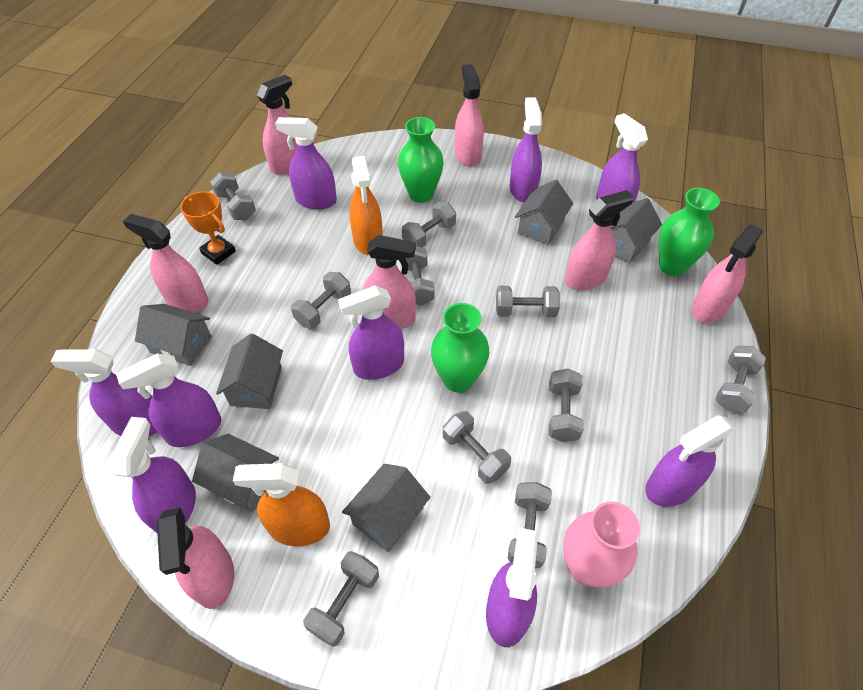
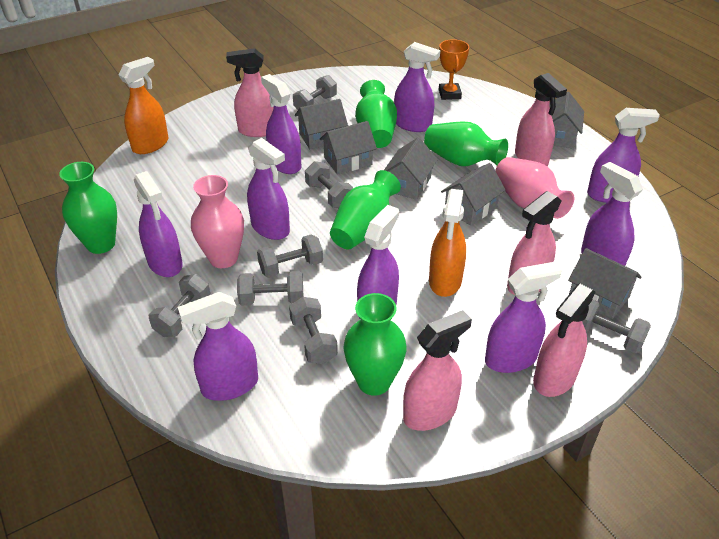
green vase: [398,117,444,203] [431,303,489,393] [659,188,720,276] = 3 -> [59,162,117,254] [330,170,401,249] [343,293,406,396] [355,80,397,148] [424,122,508,166] = 5
grey dumbbell: [210,172,256,220] [291,272,351,329] [303,551,379,647] [401,246,434,306] [402,202,456,247] [443,411,511,484] [496,286,560,317] [507,482,552,568] [548,368,584,442] [715,346,766,413] = 10 -> [149,274,211,337] [237,271,304,306] [257,234,323,278] [289,297,338,364] [293,75,337,110] [305,161,353,208] [582,299,651,353] = 7
pink spray bottle: [123,214,208,312] [157,507,234,609] [257,75,297,175] [363,235,416,329] [455,64,484,166] [565,190,634,290] [692,224,763,323] = 7 -> [226,48,274,137] [403,310,472,431] [507,191,562,295] [515,73,567,166] [533,284,595,397] = 5
pink vase: [563,501,640,587] = 1 -> [191,175,244,268] [495,157,574,219] = 2

